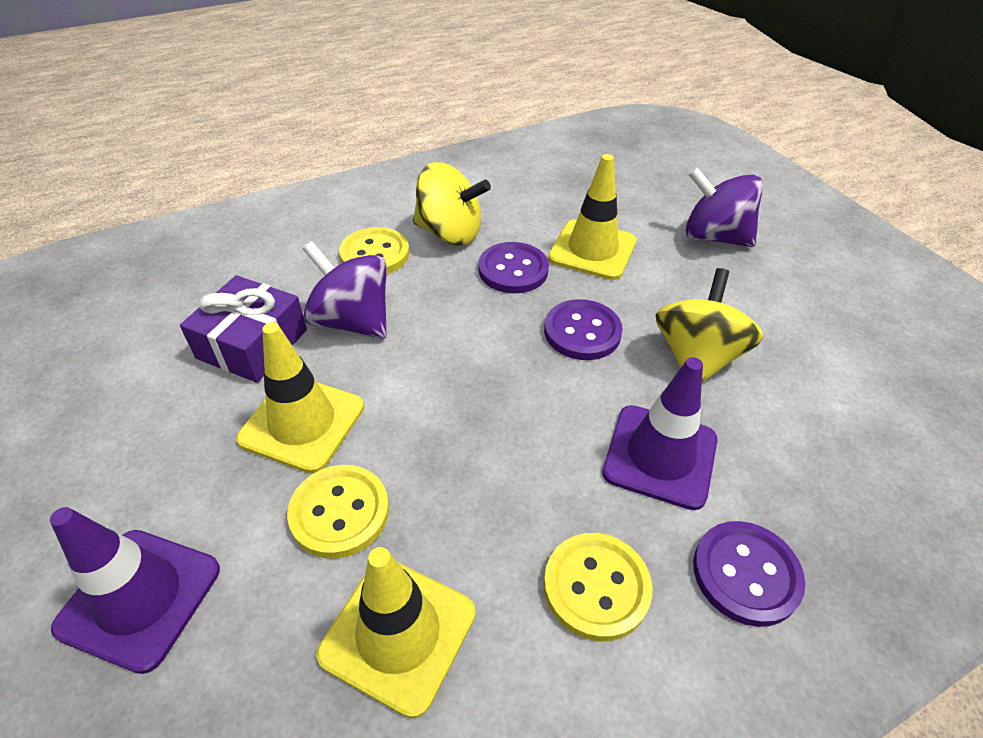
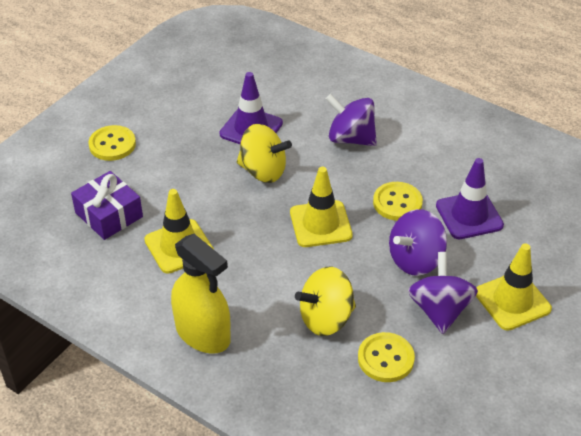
purple button: [478,242,549,293] [544,299,623,360] [693,521,805,627] = 3 -> none = 0
purple spinning top: [303,241,387,339] [686,167,763,247] = 2 -> [326,94,377,146] [389,209,447,276] [408,252,478,334] = 3
yellow spray bottle: none = 0 -> [171,234,231,354] = 1

